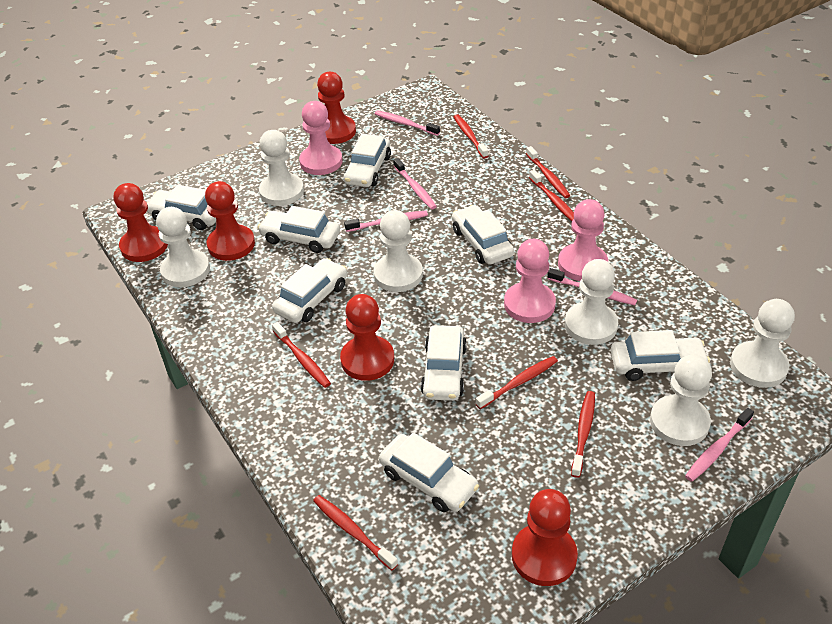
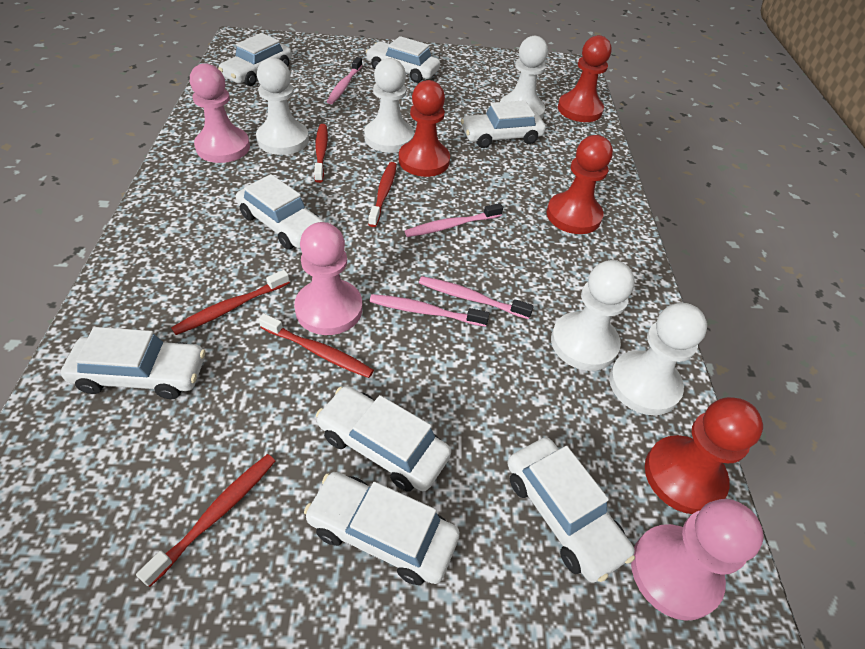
pink toothbrush: [344,211,428,232] [375,110,440,136] [394,158,437,209] [547,268,637,305] [685,408,754,482] = 5 -> [327,57,362,104] [369,294,490,327] [405,203,503,237] [419,276,534,319] = 4
red pawn: [114,183,168,262] [205,181,255,261] [317,72,356,144] [340,294,394,381] [512,489,578,586] = 5 -> [399,80,450,177] [547,135,613,234] [558,35,612,122] [645,397,763,514] = 4
red toothbrush: [272,322,331,388] [313,495,398,570] [454,114,488,159] [476,356,558,409] [526,146,570,198] [529,170,574,221] [571,391,595,478] = 7 -> [136,454,275,587] [171,270,290,335] [259,314,374,378] [314,124,328,183] [368,162,397,227] = 5
white pawn: [156,207,210,287] [259,130,304,206] [373,210,423,292] [565,259,618,345] [650,355,712,446] [730,299,795,388] = 6 -> [256,58,309,155] [364,58,414,153] [500,36,548,119] [551,260,635,371] [609,303,707,415] = 5

